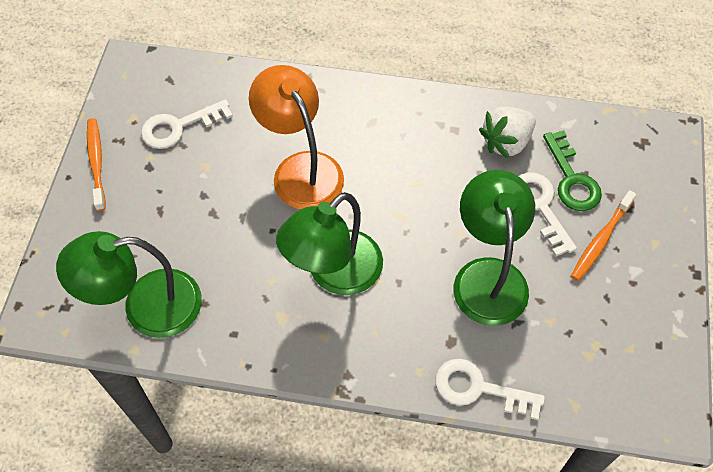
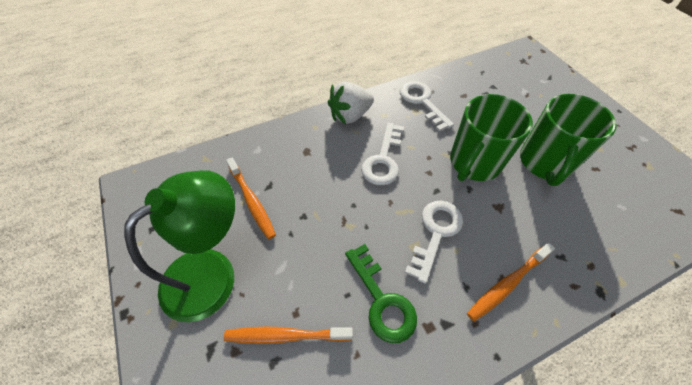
green lamp: [56,231,202,338] [276,192,383,295] [454,170,535,326] = 3 -> [124,170,235,322] = 1
green mug: none = 0 -> [450,94,533,181] [520,94,617,186] = 2
orange lamp: [249,65,344,210] = 1 -> none = 0
orange toothbrush: [87,118,105,211] [571,190,636,281] = 2 -> [224,326,353,344] [226,157,276,239] [467,243,555,322] = 3

